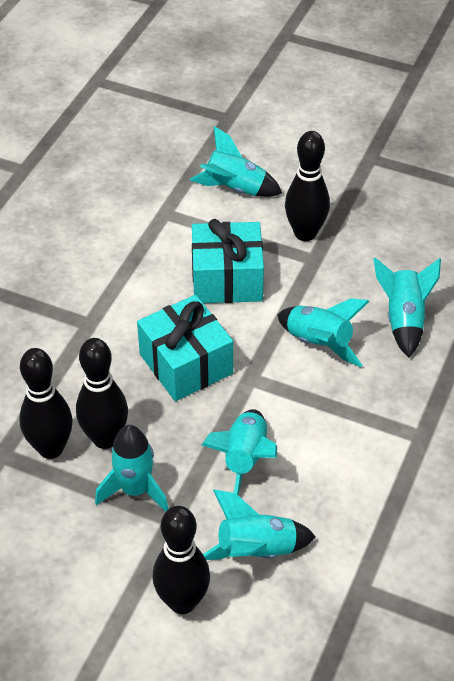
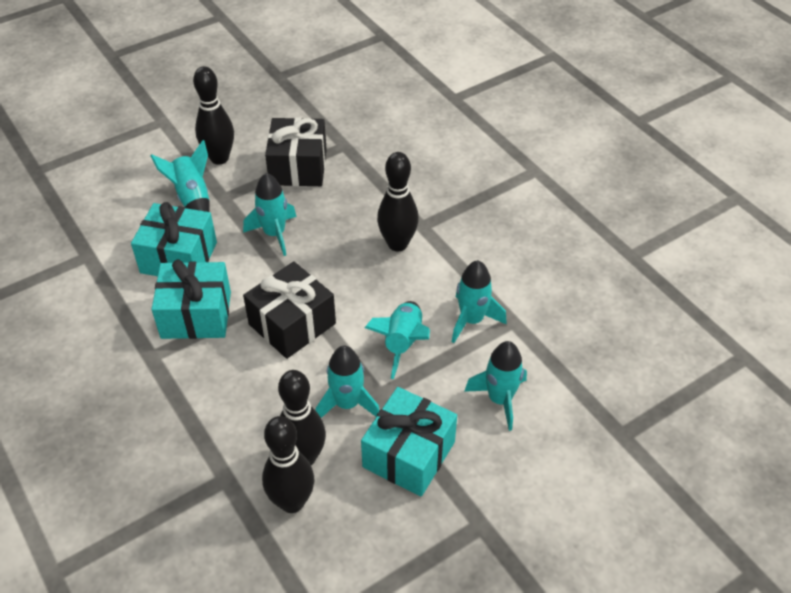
black gift: none = 0 -> [243,261,336,359] [265,118,327,186] = 2
turquoise gift: [137,295,233,401] [192,219,264,303] = 2 -> [131,202,217,276] [152,260,231,339] [361,387,457,496] = 3

